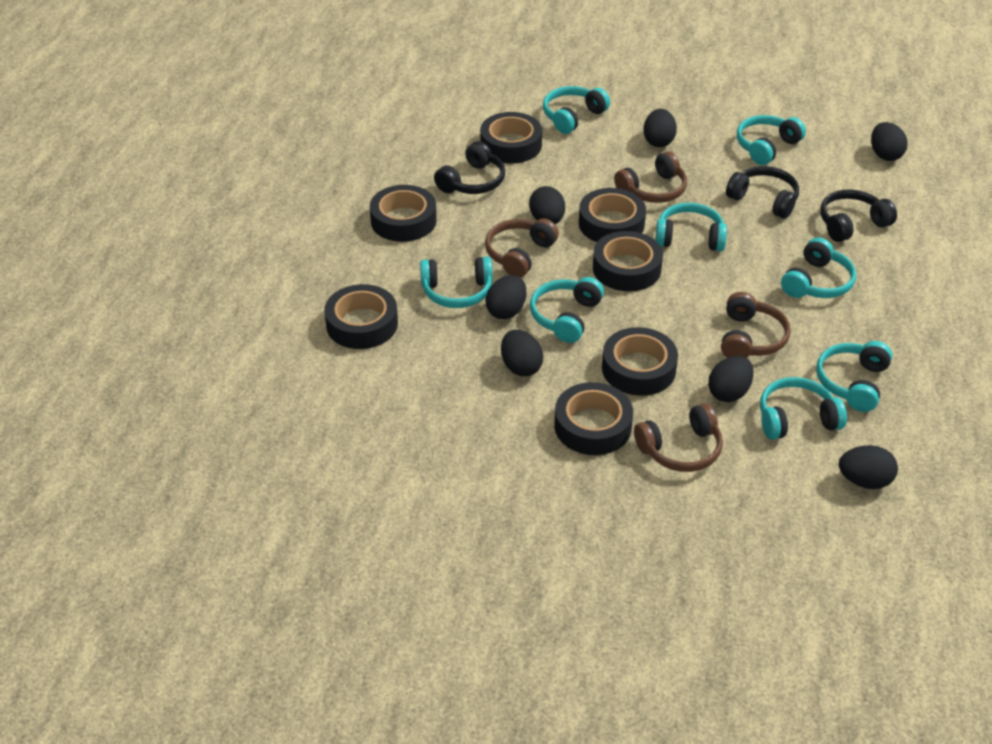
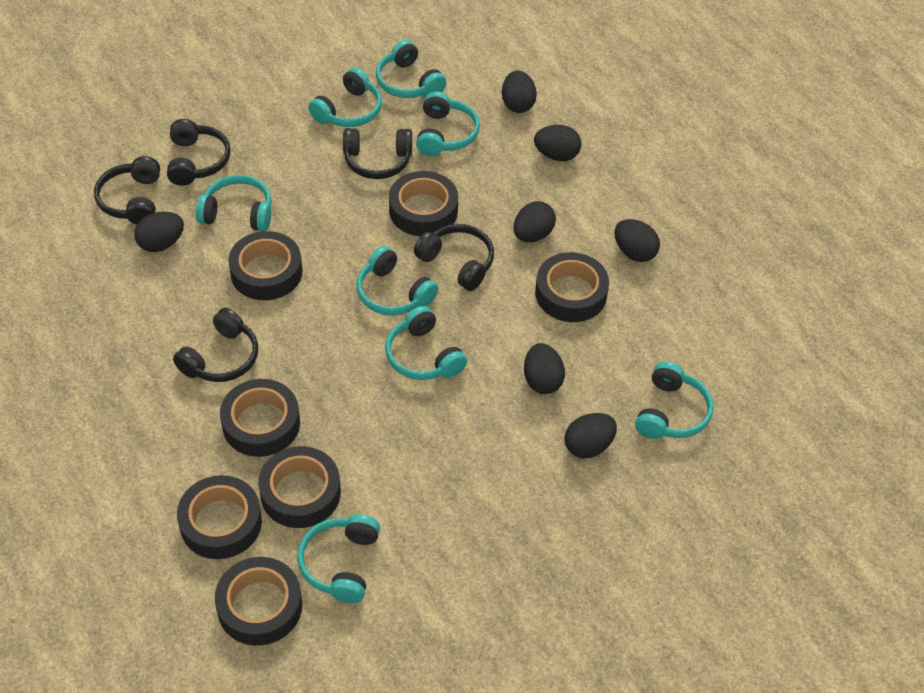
black headphones: [434,141,505,194] [726,166,799,219] [820,189,897,242] = 3 -> [94,156,160,225] [167,119,231,186] [173,308,258,382] [343,128,412,179] [414,224,494,291] = 5
brown headphones: [485,218,559,277] [614,151,687,203] [634,403,723,472] [721,292,791,358] = 4 -> none = 0

